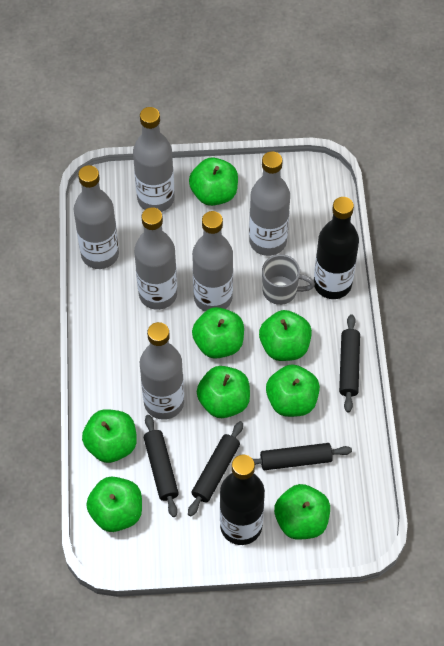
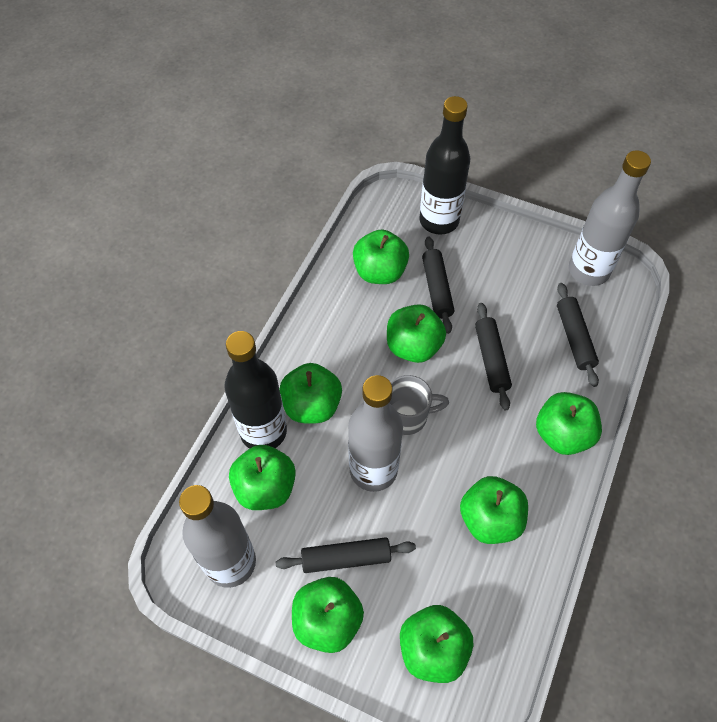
grey bottle: [74,165,119,269] [133,107,174,212] [134,207,177,310] [140,322,184,420] [192,211,233,311] [249,151,290,256] = 6 -> [179,485,256,588] [348,375,403,492] [569,150,651,286] = 3

